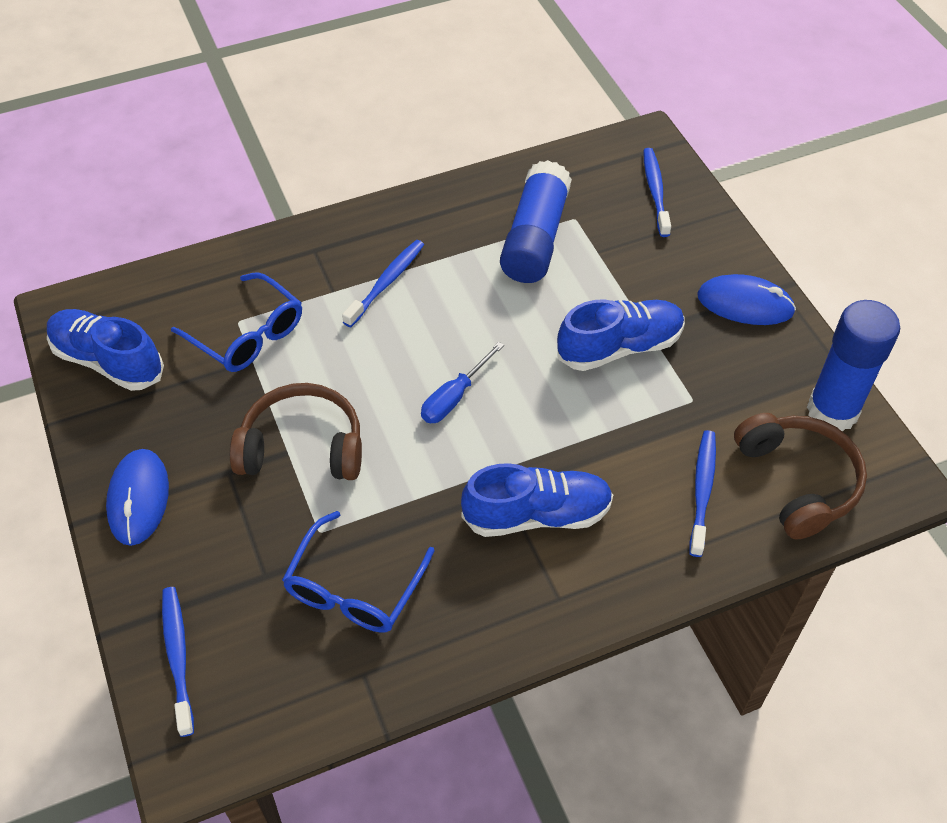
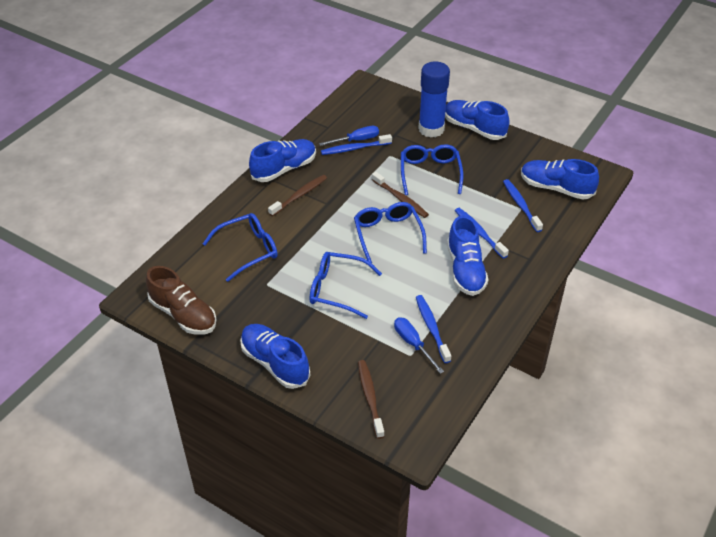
blue glasses: [171,272,302,372] [282,511,435,633] = 2 -> [203,213,278,282] [310,252,382,319] [354,202,427,263] [401,144,463,195] = 4
blue glue stick: [500,160,572,283] [807,300,900,432] = 2 -> [418,61,450,138] = 1
blue mouse: [106,449,169,546] [697,274,796,325] = 2 -> none = 0
blue screwdriver: [421,342,504,423] = 1 -> [319,126,379,146] [394,317,444,374] = 2
blue shoe: [47,309,164,391] [461,463,613,537] [557,299,685,371] = 3 -> [240,324,310,389] [249,139,316,182] [445,100,509,140] [447,216,488,296] [521,159,599,200] = 5
brown headphones: [230,383,362,480] [734,413,867,540] = 2 -> none = 0
brown shoe: none = 0 -> [146,266,217,335] = 1
brown toothbrush: none = 0 -> [268,175,327,216] [358,360,385,439] [372,172,429,218] = 3

